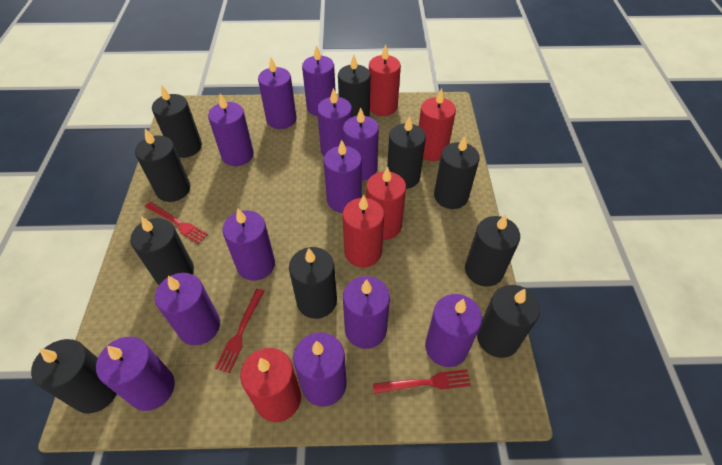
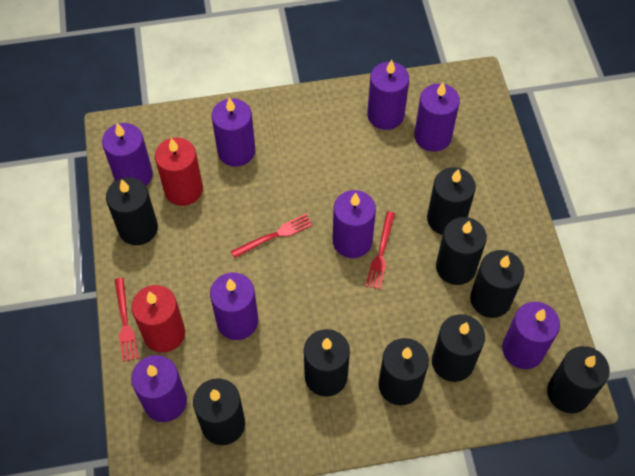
black candle: [31,339,117,414] [130,216,194,285] [135,129,191,202] [152,85,202,158] [289,247,337,319] [338,55,370,117] [387,116,426,189] [434,136,480,209] [465,214,520,287] [477,285,540,358] = 10 -> [106,177,158,245] [193,378,245,445] [304,329,350,397] [378,338,429,405] [427,167,476,235] [432,314,485,382] [436,217,487,285] [470,250,524,318] [547,346,610,413] = 9
purple candle: [96,337,175,411] [155,273,220,345] [208,93,254,166] [222,209,275,281] [258,58,296,129] [293,332,347,407] [302,45,336,116] [317,88,352,156] [324,140,362,213] [343,108,379,181] [343,276,390,349] [425,294,482,367] = 12 -> [102,123,153,186] [131,355,187,422] [210,273,258,340] [212,98,255,167] [333,190,376,258] [367,60,409,130] [414,82,460,152] [502,302,560,369] = 8
red candle: [240,348,301,422] [343,195,384,267] [366,166,406,240] [369,45,401,116] [419,88,456,161] = 5 -> [131,285,185,353] [155,138,203,206] = 2

